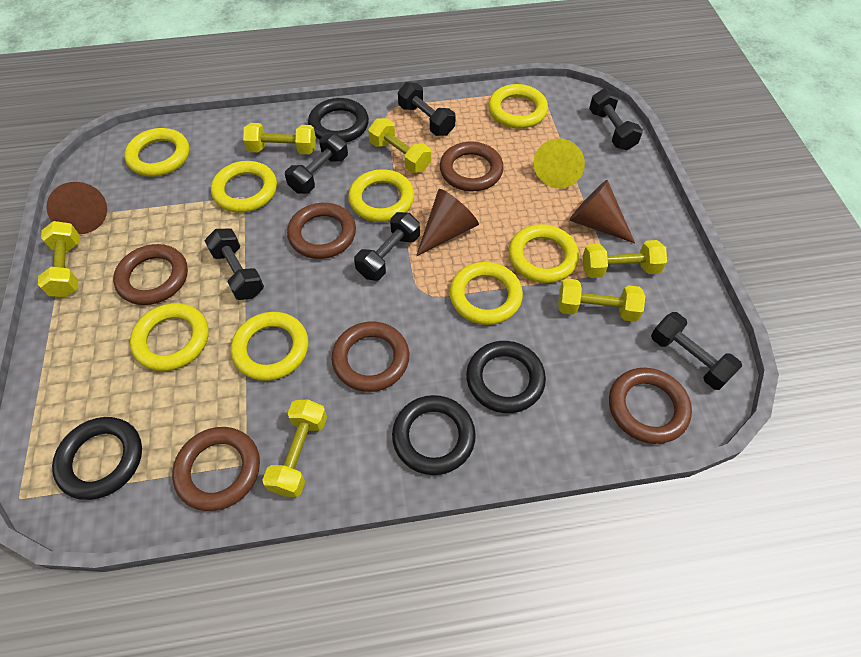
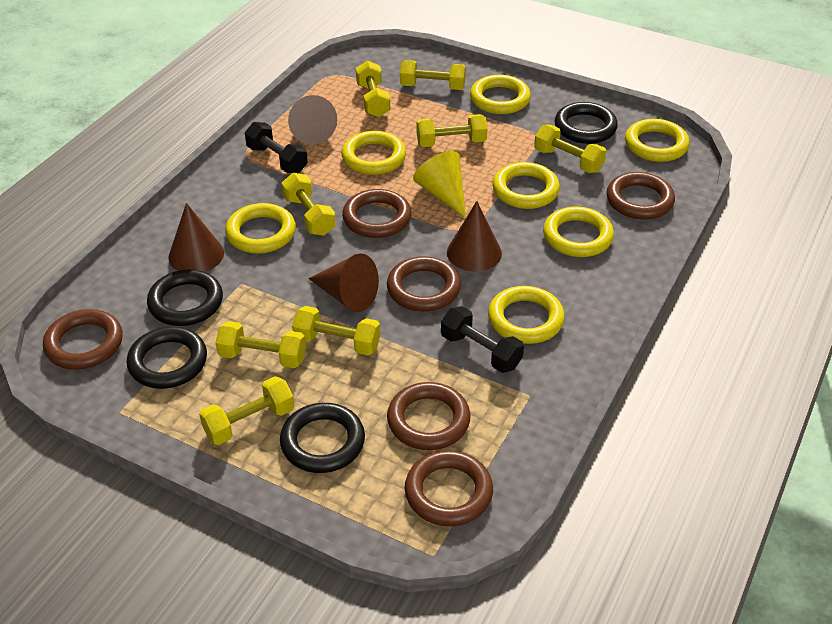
black dumbbell: [205,229,264,300] [285,133,348,194] [354,212,420,281] [398,82,456,136] [589,88,643,150] [651,312,742,390] = 6 -> [245,122,308,173] [441,306,524,373] = 2
brown cone: [46,182,107,234] [416,189,479,256] [569,180,635,243] = 3 -> [168,203,224,272] [288,95,337,145] [308,254,379,312] [447,201,502,271] = 4
yellow dumbbell: [38,221,80,297] [243,123,316,154] [262,400,327,497] [368,118,431,173] [558,279,645,322] [582,240,667,278] = 6 -> [199,376,294,445] [216,321,306,368] [281,173,336,236] [292,306,380,355] [356,61,390,117] [400,60,466,90] [417,114,488,147] [534,124,606,173] = 8
yellow ring: [124,128,190,177] [130,303,209,371] [211,161,277,213] [231,312,308,381] [348,169,414,222] [450,262,523,325] [488,84,548,129] [509,224,579,283] = 8 -> [225,203,296,254] [341,131,406,175] [470,75,531,114] [488,286,565,344] [492,162,560,209] [543,207,614,257] [625,119,690,162] = 7

